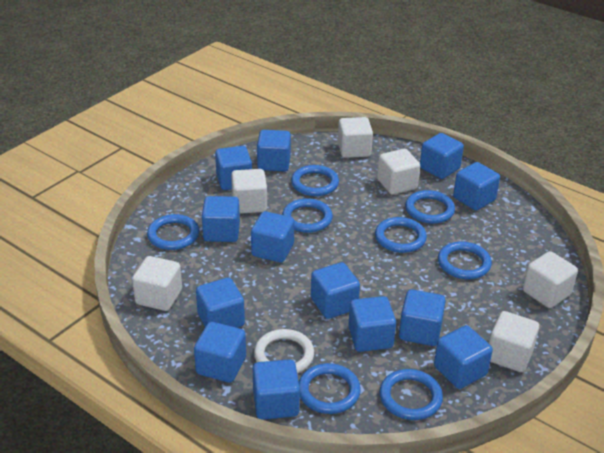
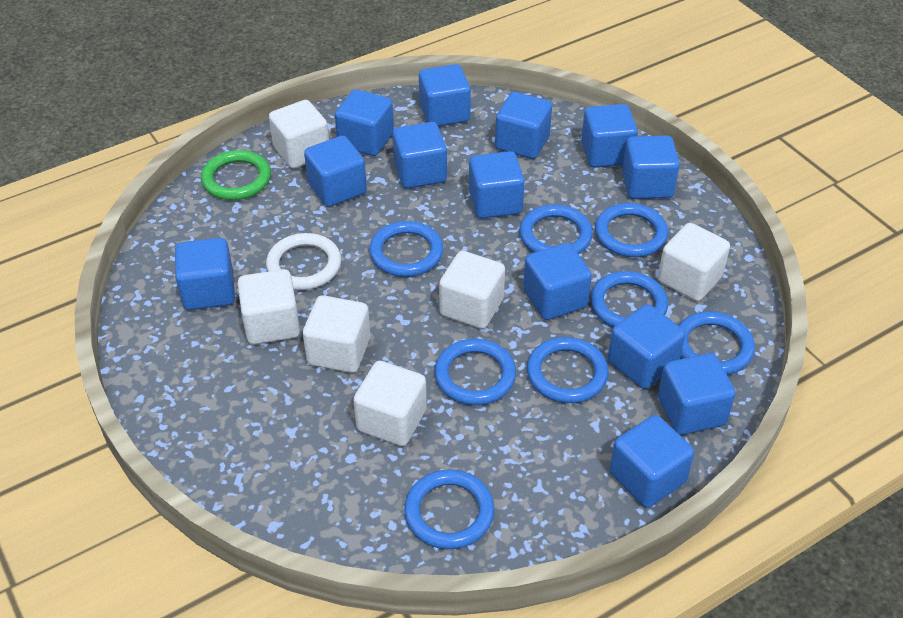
green ring: none = 0 -> [201,150,271,200] = 1

